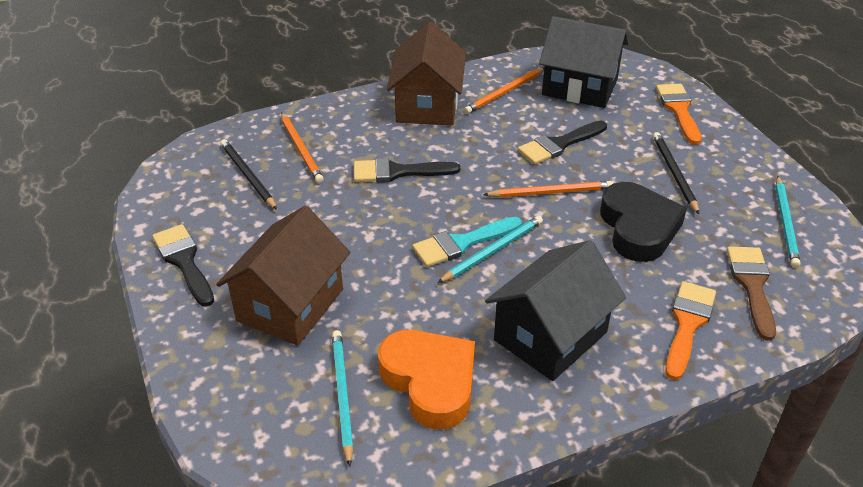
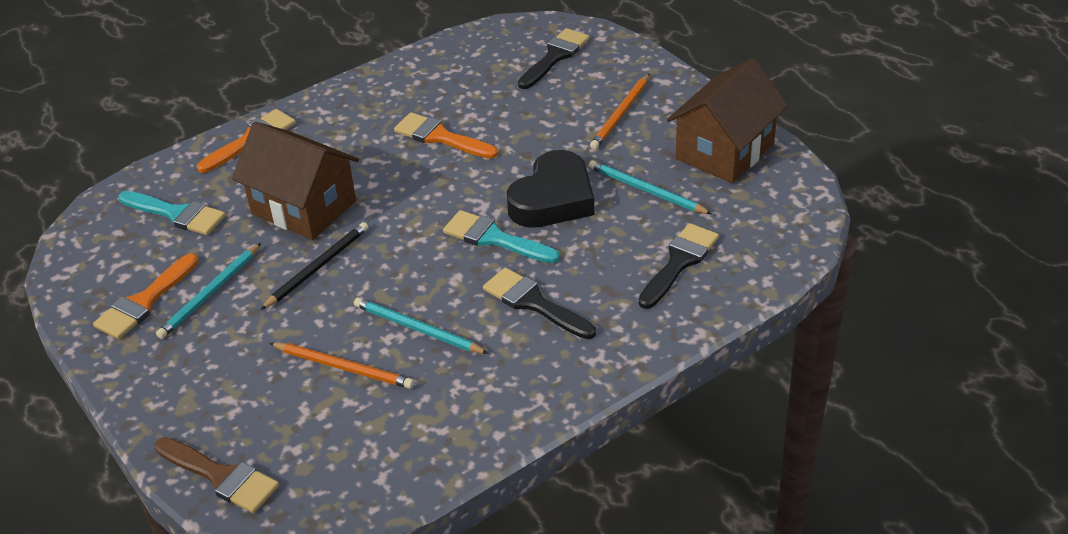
black house: [485,240,626,381] [539,16,629,108] = 2 -> none = 0
black pencil: [220,139,277,210] [653,132,699,214] = 2 -> [260,222,368,310] = 1
orange brush: [656,84,702,145] [665,281,716,380] = 2 -> [93,253,198,339] [197,109,296,173] [394,112,498,159] = 3
orange heart: [378,330,475,429] = 1 -> none = 0
orange pencil: [281,113,324,183] [464,68,544,114] [483,181,613,198] = 3 -> [270,343,414,389] [590,74,649,149] = 2
turquoise brush: [412,217,522,267] = 1 -> [119,191,226,235] [443,210,560,263] = 2

